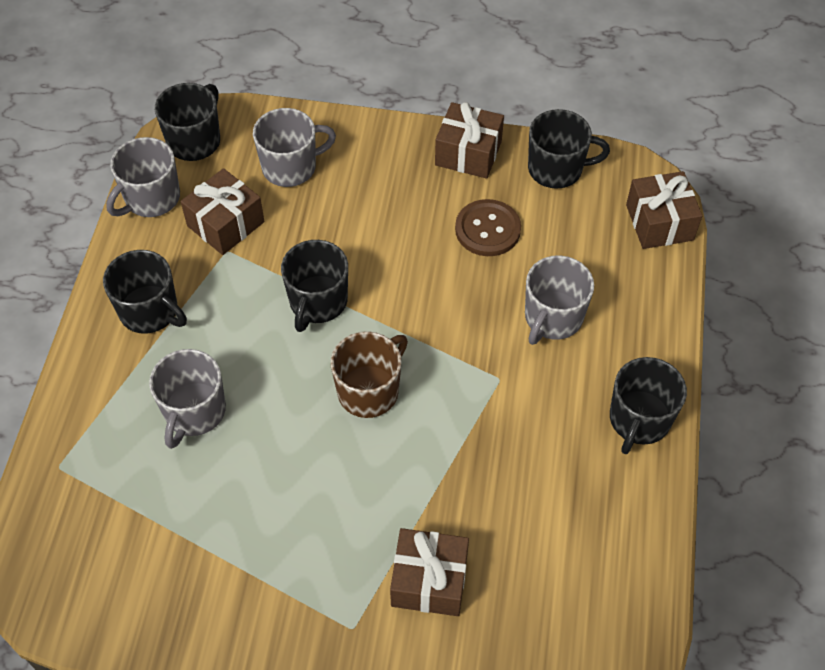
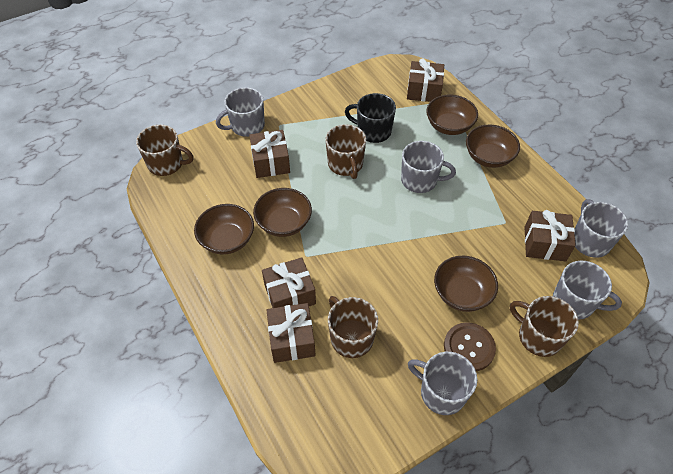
black mug: [103,250,187,334] [155,83,220,161] [281,240,348,332] [528,109,610,189] [610,357,687,454] = 5 -> [345,93,396,143] = 1
brown bowl: none = 0 -> [194,204,254,254] [253,188,312,237] [426,95,478,135] [434,256,498,312] [466,125,520,168] = 5
brown gift: [181,168,265,255] [390,528,469,616] [435,102,504,179] [626,171,702,249] = 4 -> [249,130,290,178] [262,257,316,308] [267,303,316,363] [407,59,444,102] [525,210,576,261] = 5
brown mug: [331,331,408,418] = 1 -> [136,125,194,176] [325,124,366,179] [328,296,378,358] [510,296,579,357] = 4
grey mug: [106,137,180,217] [149,349,226,449] [253,108,336,187] [525,256,594,345] = 4 -> [216,87,265,137] [401,141,456,193] [408,352,477,415] [553,261,622,320] [574,199,628,258] = 5

